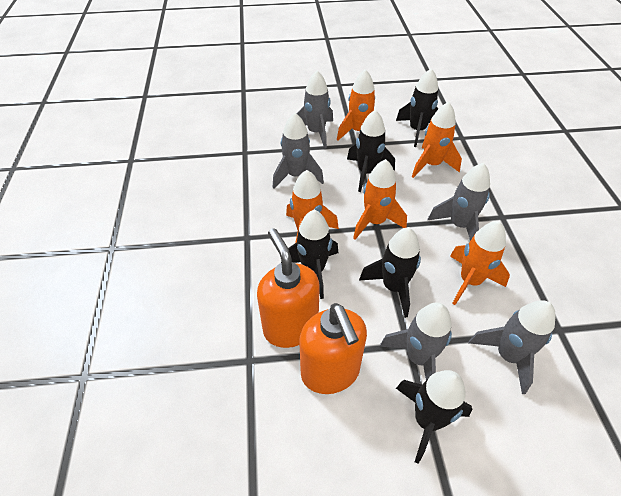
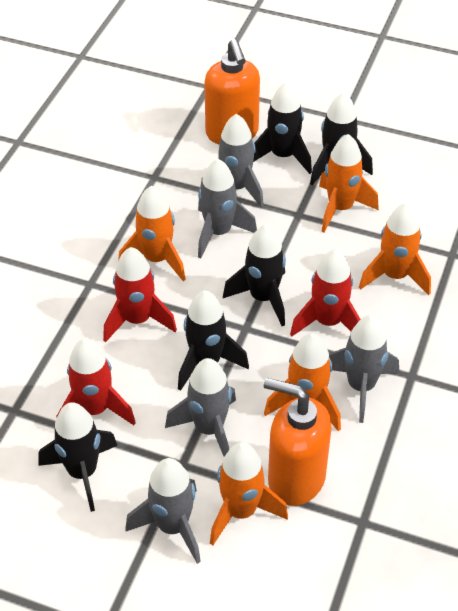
red rocket: none = 0 -> [57,339,136,425] [103,247,177,342] [290,249,361,337] = 3

